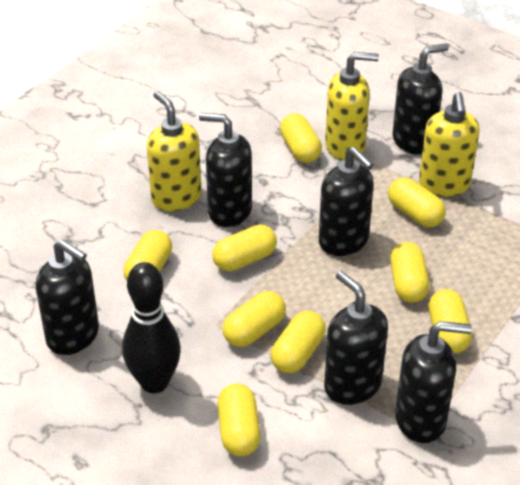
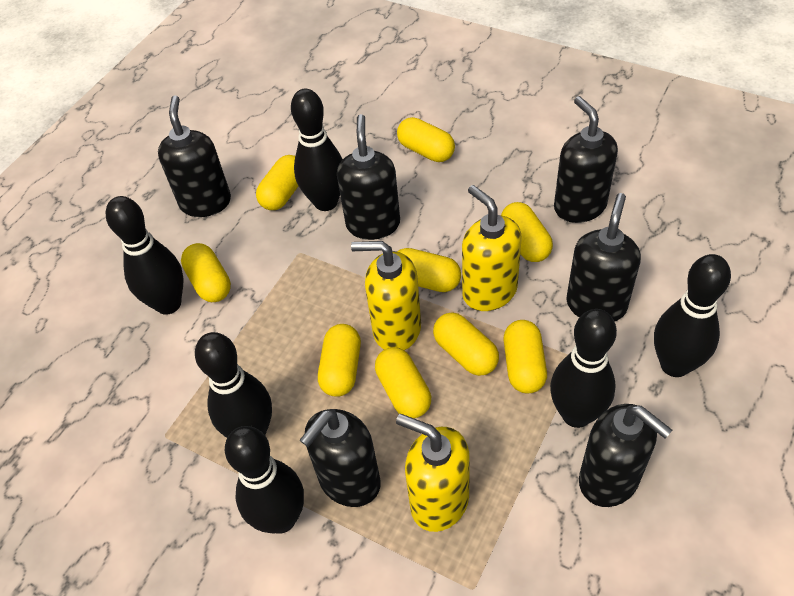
black bowling pin: [122,262,181,393] = 1 -> [105,196,184,315] [195,332,272,438] [225,426,304,534] [291,89,343,211] [550,309,617,428] [654,254,731,377] = 6

